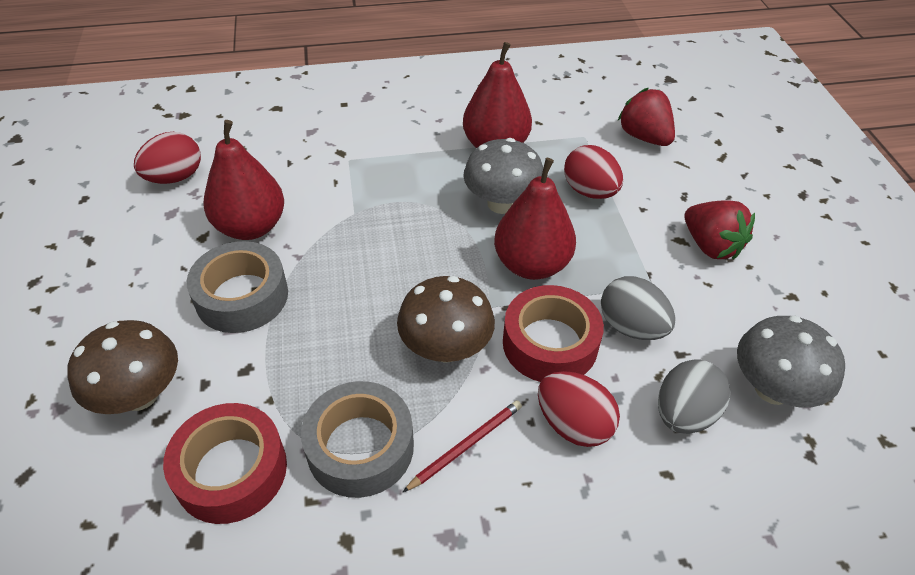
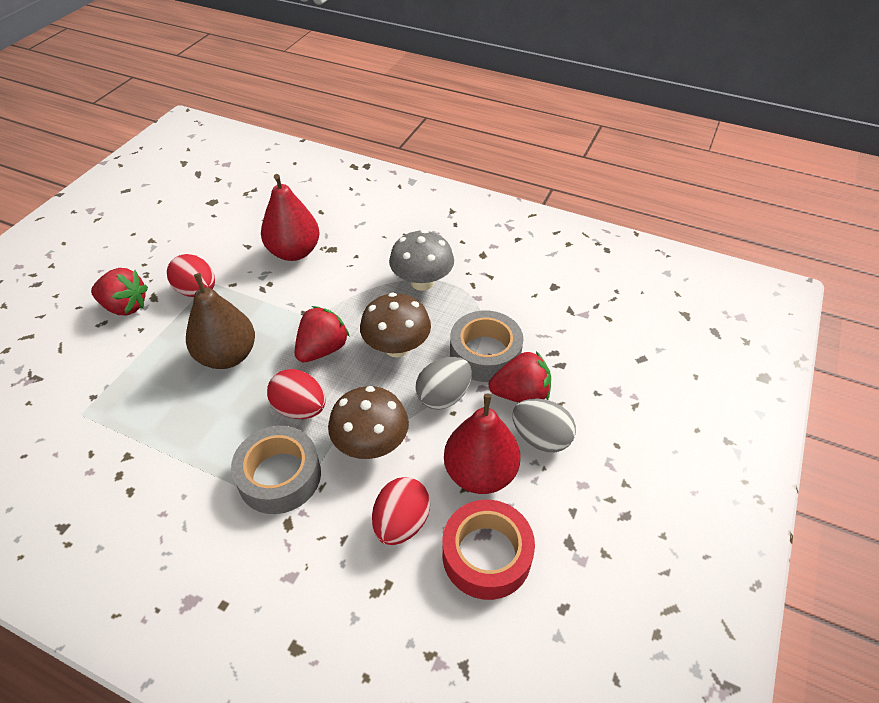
brown pear: none = 0 -> [186,273,255,369] = 1
grey mushroom: [463,138,543,214] [737,315,845,407] = 2 -> [389,230,454,291] = 1
red pear: [203,120,284,240] [463,42,532,148] [494,158,576,280] = 3 -> [261,174,320,261] [444,394,521,494] = 2
red pencil: [403,400,522,492] = 1 -> none = 0
red strawberry: [618,88,675,146] [684,200,755,260] = 2 -> [91,268,148,315] [295,306,350,362] [489,351,551,403] = 3
red tape: [163,403,287,524] [503,285,604,382] = 2 -> [442,500,535,600] = 1

